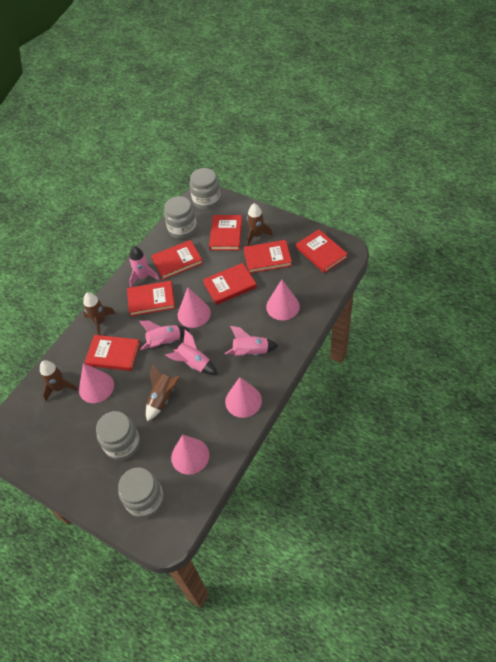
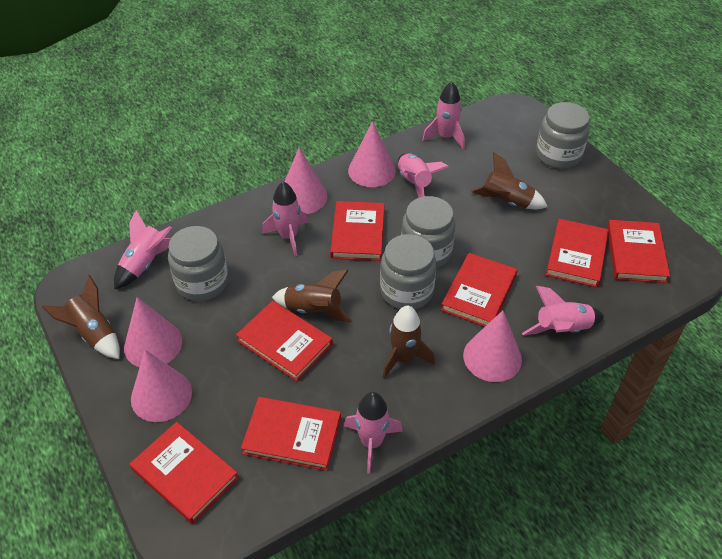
pink rocket: [129,246,160,287] [139,320,190,350] [165,329,217,375] [225,326,278,356] = 4 -> [114,210,172,289] [262,182,308,256] [344,392,403,474] [398,153,449,198] [422,82,465,149] [522,286,604,335] = 6

